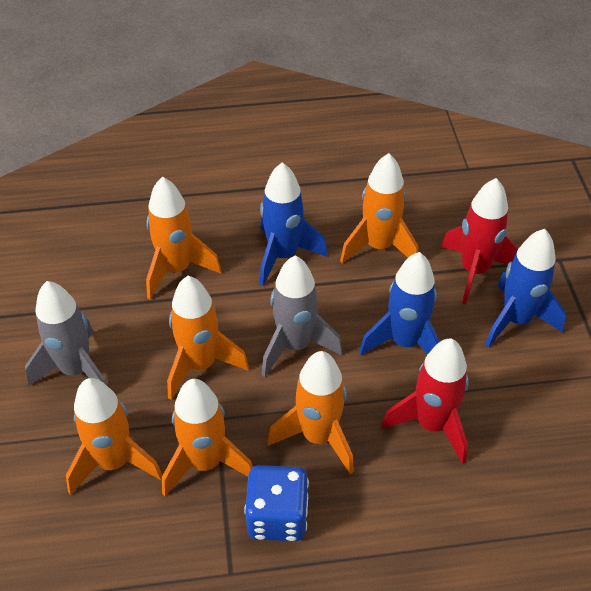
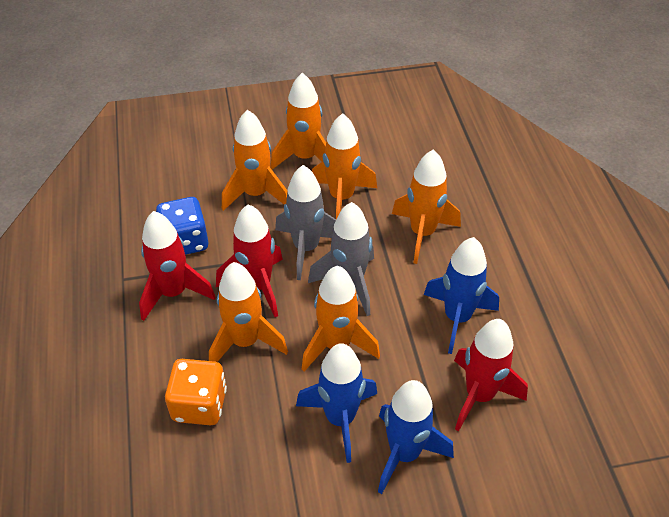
orange dice: none = 0 -> [165,359,227,425] = 1
red rocket: [381,338,469,464] [441,178,518,304] = 2 -> [139,211,216,321] [216,204,283,317] [454,319,528,431] = 3

